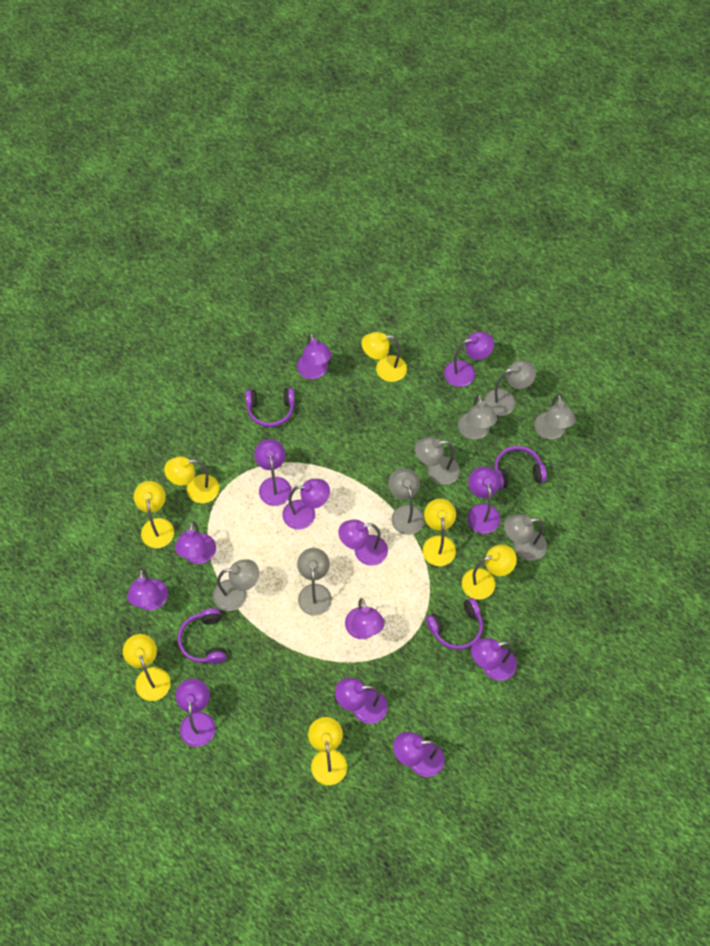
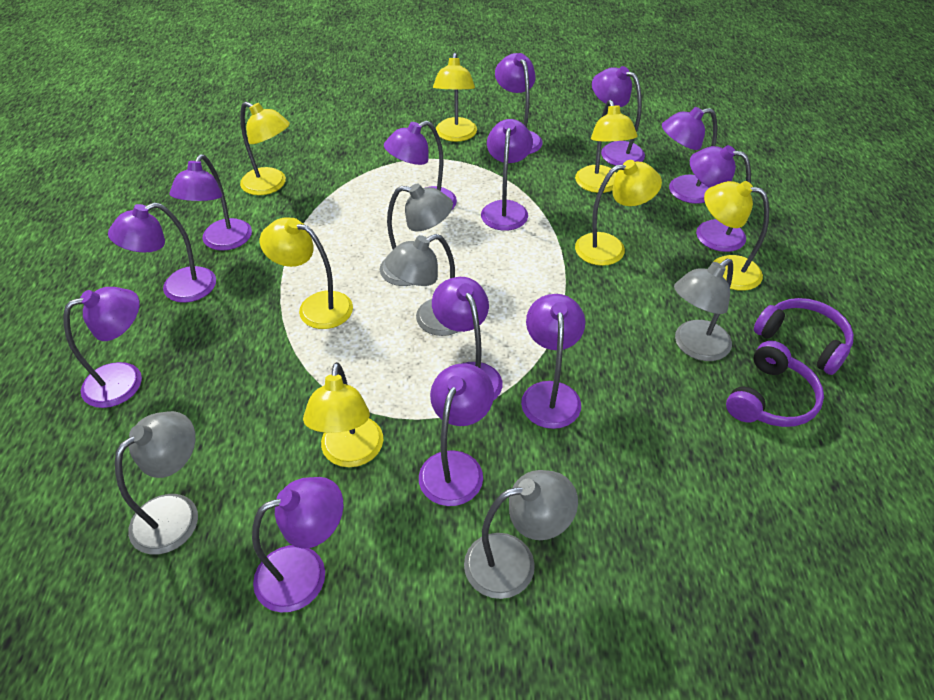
grey lamp: [213,559,259,611] [297,548,332,616] [388,468,424,535] [415,437,460,485] [458,395,497,440] [484,360,536,416] [504,514,547,561] [534,394,576,439] = 8 -> [115,411,198,554] [380,184,453,286] [385,234,459,336] [464,470,578,599] [674,259,733,361] = 5
purple headphones: [178,608,226,664] [245,388,295,427] [426,598,483,650] [494,446,547,489] = 4 -> [726,341,824,427] [754,298,854,375] = 2

